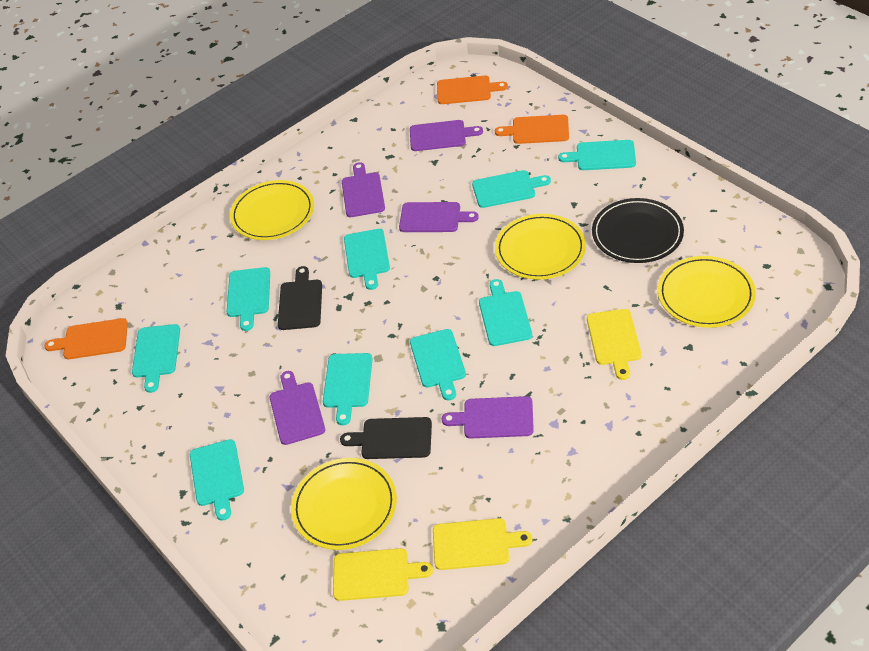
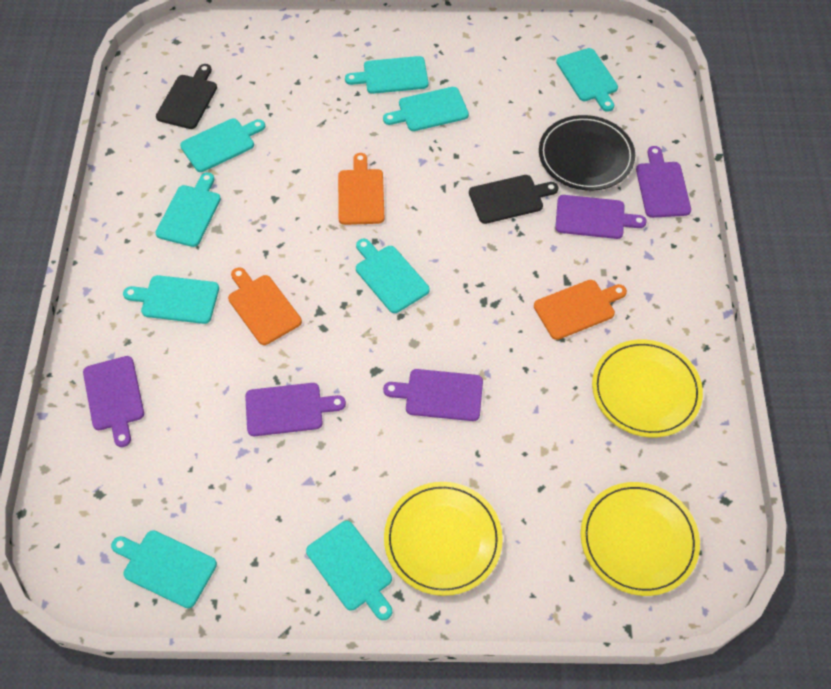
yellow cutting board: [333,548,433,601] [433,518,533,570] [587,309,642,380] = 3 -> none = 0
yellow plate: [230,180,314,240] [291,458,397,550] [495,214,586,280] [658,256,756,328] = 4 -> [384,482,503,596] [580,482,700,596] [592,340,703,437] = 3

